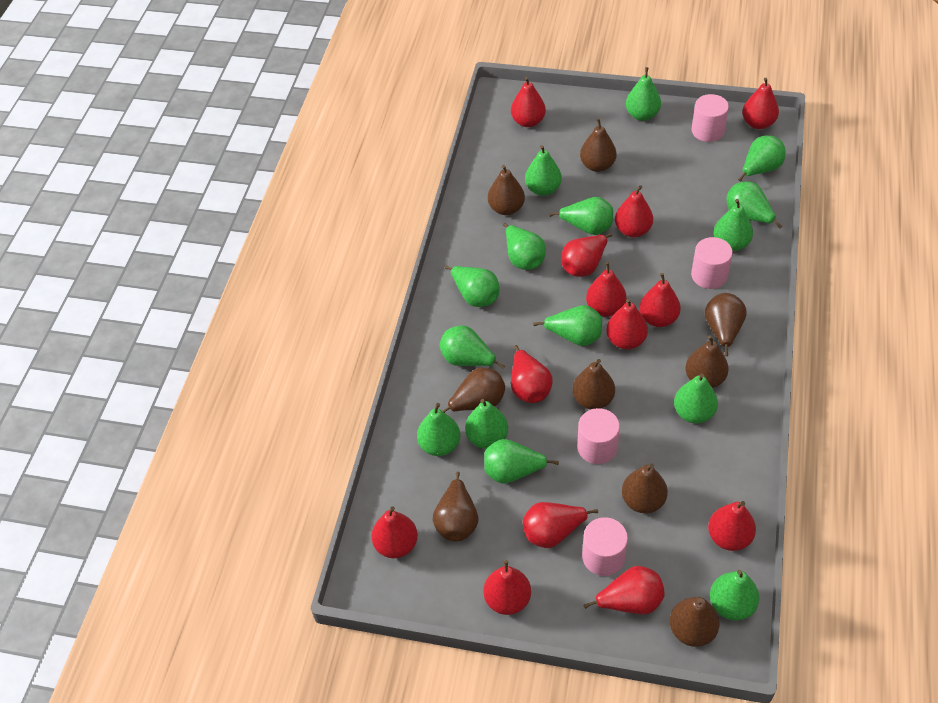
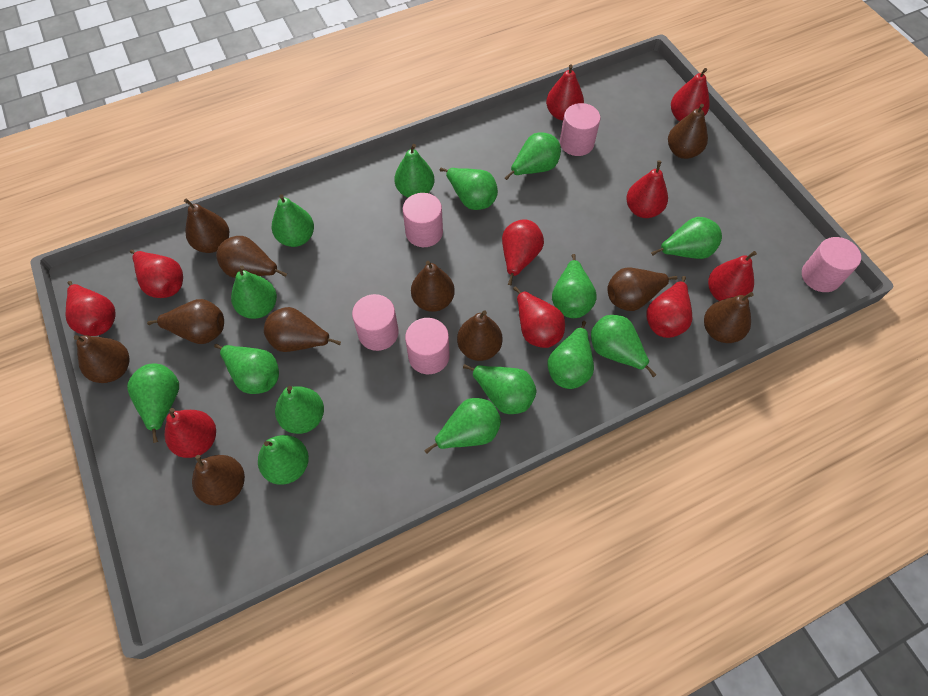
brown pear: [433,472,478,541] [442,368,505,413] [488,165,525,215] [573,359,615,409] [580,118,617,172] [622,463,668,513] [670,597,720,647] [685,335,729,388] [705,293,747,356] = 9 -> [74,335,130,383] [147,299,224,344] [184,199,229,253] [192,455,245,506] [216,236,287,278] [264,307,341,352] [411,261,455,312] [457,310,503,361] [607,267,677,311] [668,104,708,159] [704,292,753,343] = 11
pink cylinder: [577,408,620,464] [582,517,628,576] [691,237,733,289] [692,94,729,142] = 4 -> [352,294,399,351] [403,193,443,247] [405,318,450,374] [560,103,601,156] [802,237,861,292] = 5
red pear: [372,506,418,558] [484,560,531,615] [511,77,546,127] [511,345,553,403] [523,502,598,548] [561,233,612,277] [584,566,665,615] [586,262,627,317] [606,299,648,350] [615,185,653,238] [639,273,681,327] [708,501,756,551] [742,78,779,129] = 13 -> [66,281,116,336] [130,250,183,298] [165,408,216,458] [502,219,544,285] [513,286,565,348] [546,64,584,120] [626,161,668,218] [646,276,692,338] [671,68,710,122] [708,251,757,301] = 10

